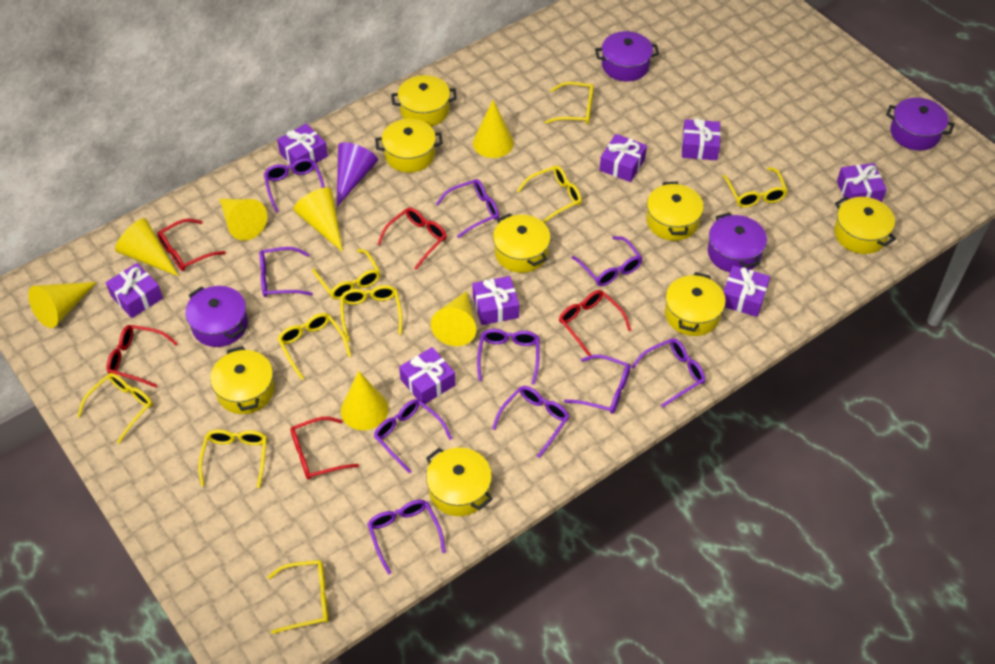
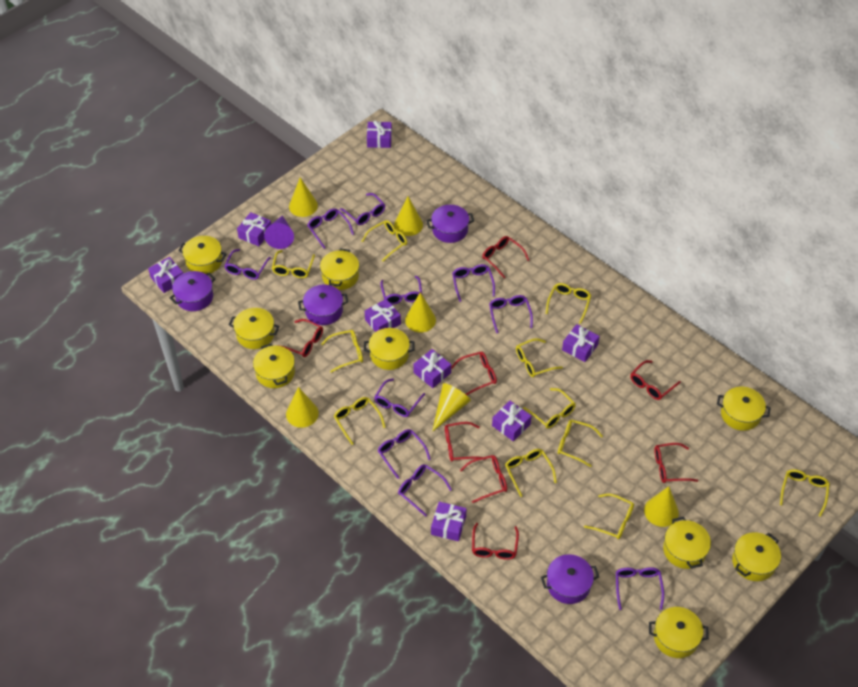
red glasses: [107,325,178,387] [158,219,226,271] [290,417,359,480] [378,208,447,270] [559,290,631,356] = 5 -> [276,319,323,357] [445,422,486,462] [451,352,497,395] [460,455,507,503] [472,523,519,560] [482,236,529,278] [630,360,681,400] [655,443,698,483] = 8
yellow cone: [28,282,97,328] [115,218,179,276] [219,199,267,241] [293,188,343,252] [341,371,389,430] [431,291,476,346] [473,100,514,158] = 7 -> [286,387,319,428] [289,177,318,217] [394,197,423,236] [405,292,436,332] [432,383,471,432] [644,486,679,527] = 6
yellow glasses: [77,373,153,444] [198,429,267,488] [267,560,328,634] [278,313,351,380] [312,249,380,300] [340,285,402,341] [517,166,582,223] [545,82,594,124] [722,167,788,208] = 9 -> [272,250,315,278] [321,330,363,373] [334,397,386,445] [362,220,407,262] [505,449,557,497] [516,338,563,377] [523,388,576,429] [546,283,591,324] [558,420,603,467] [584,493,634,539] [780,469,830,517] = 11
yellow pot: [210,346,275,414] [375,119,443,173] [391,75,457,126] [426,448,493,516] [493,213,551,273] [646,182,704,241] [665,272,726,336] [834,196,896,254] = 8 -> [178,236,226,274] [229,308,279,349] [253,343,295,388] [320,248,359,290] [364,328,415,370] [649,607,709,658] [663,517,711,569] [717,387,771,431] [732,532,781,581] = 9

